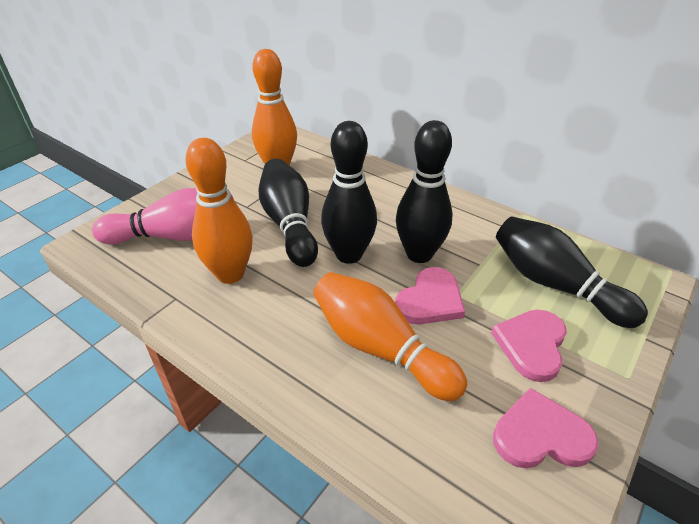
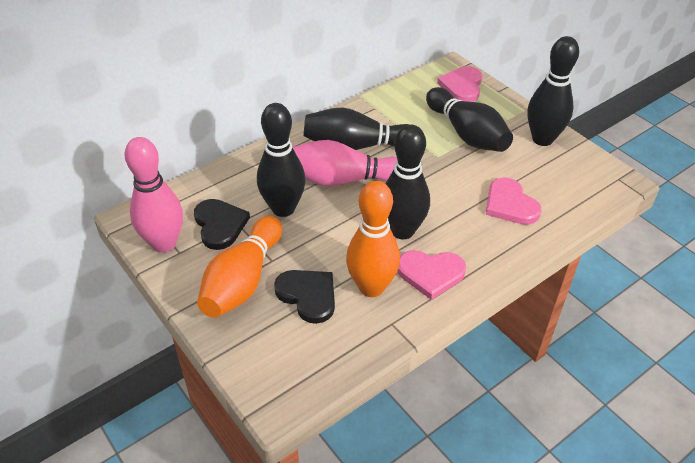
black bowling pin: [259,159,318,267] [321,121,377,264] [396,120,452,263] [496,217,648,328] = 4 -> [257,103,306,217] [303,107,410,150] [385,125,430,239] [426,87,513,152] [527,36,579,146] = 5
black heart: none = 0 -> [194,199,250,250] [274,270,335,324] = 2
orange bowling pin: [185,138,253,284] [252,49,297,165] [313,272,467,401] = 3 -> [197,216,282,318] [346,181,400,297] = 2
pink bowling pin: [92,188,234,245] = 1 -> [125,137,183,253] [292,140,397,186] = 2

